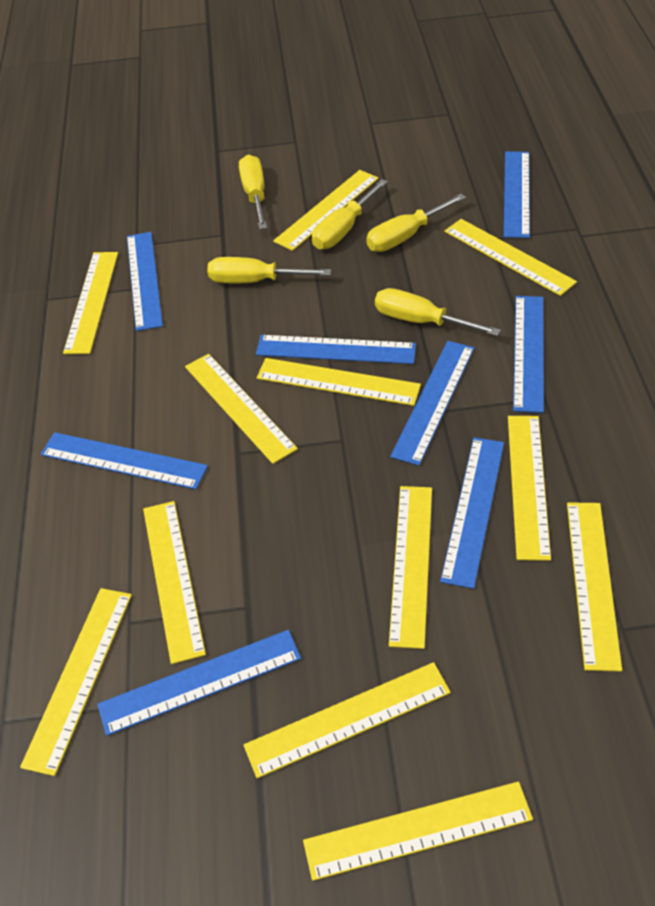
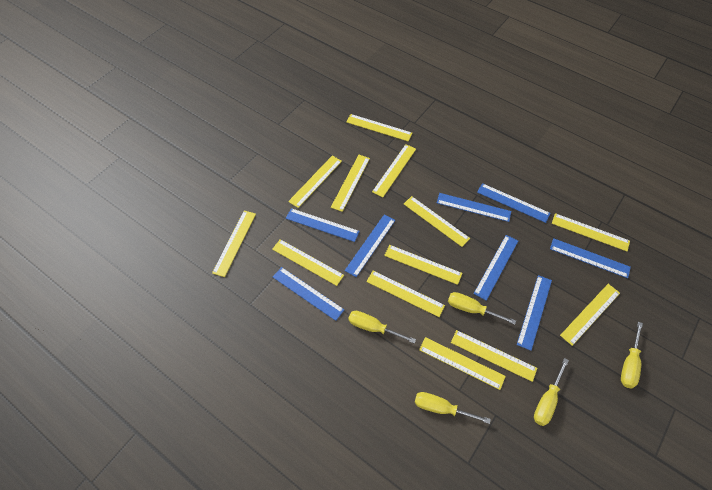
yellow ruler: [20,588,132,776] [63,252,118,354] [143,501,206,664] [185,354,298,464] [244,662,451,779] [257,358,421,406] [273,170,379,251] [303,782,533,881] [389,486,432,649] [444,219,577,296] [508,416,551,561] [567,502,622,672] = 12 -> [212,210,256,277] [272,239,344,286] [288,155,342,208] [331,155,370,212] [346,114,412,142] [366,271,445,317] [372,144,416,197] [384,245,462,285] [404,196,470,247] [419,337,506,390] [451,330,537,382] [552,213,630,251] [560,284,620,346] = 13

